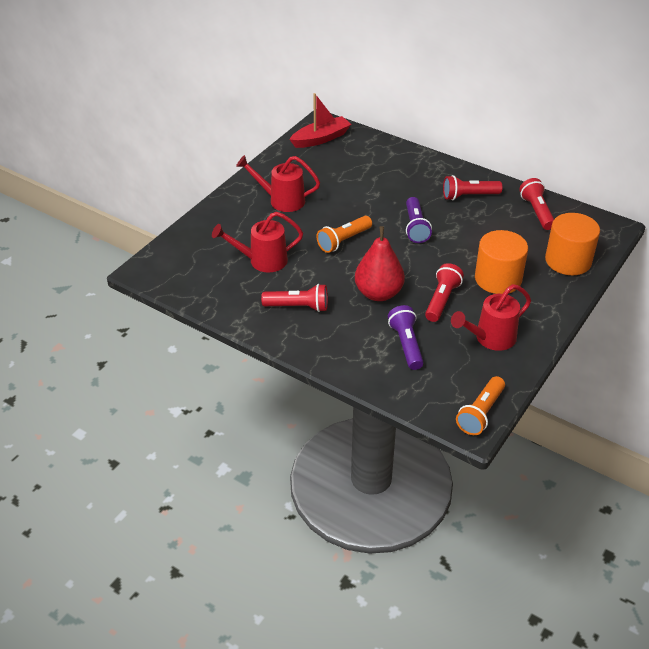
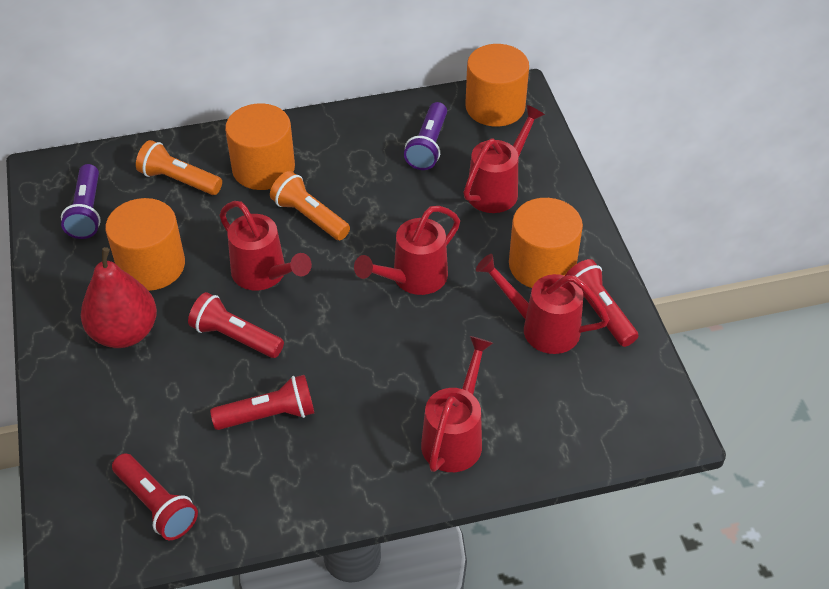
orange cylinder: [475,230,528,294] [545,213,600,275] = 2 -> [105,198,185,291] [225,103,295,190] [465,44,529,127] [509,198,583,288] = 4
red boat: [289,93,351,148] = 1 -> none = 0
red watering can: [212,212,303,273] [236,155,320,212] [451,284,531,351] = 3 -> [219,201,312,290] [354,206,460,295] [421,336,493,472] [463,105,545,213] [476,254,609,354] = 5

